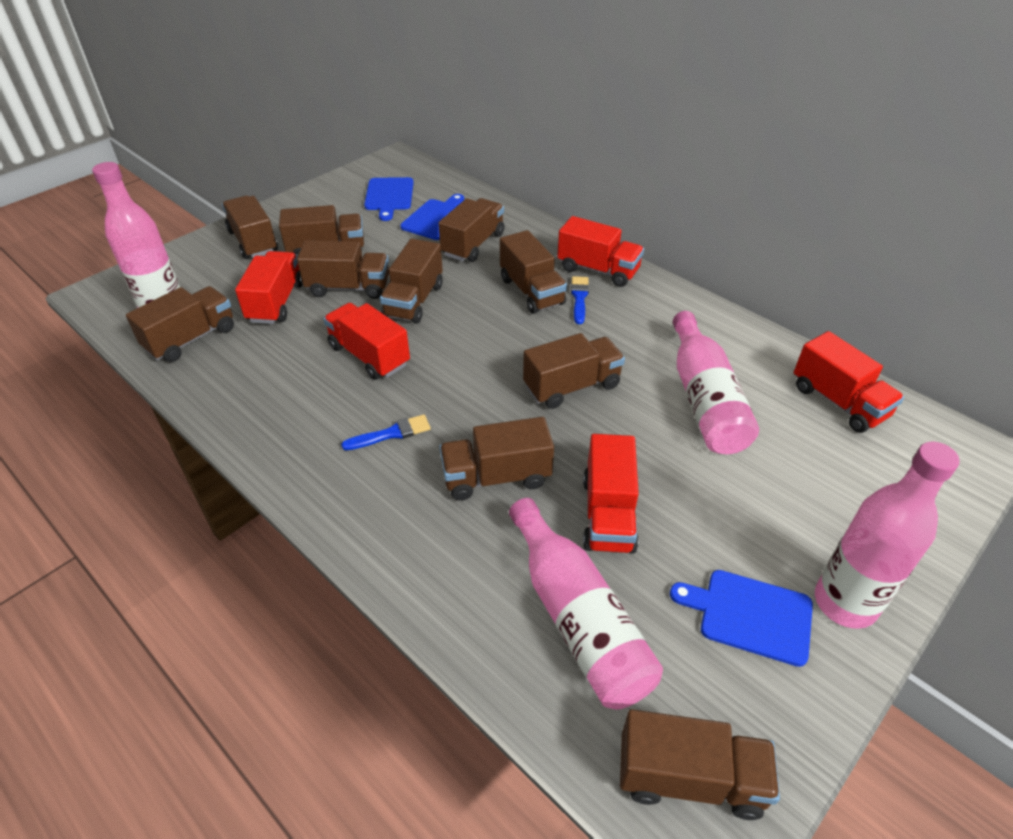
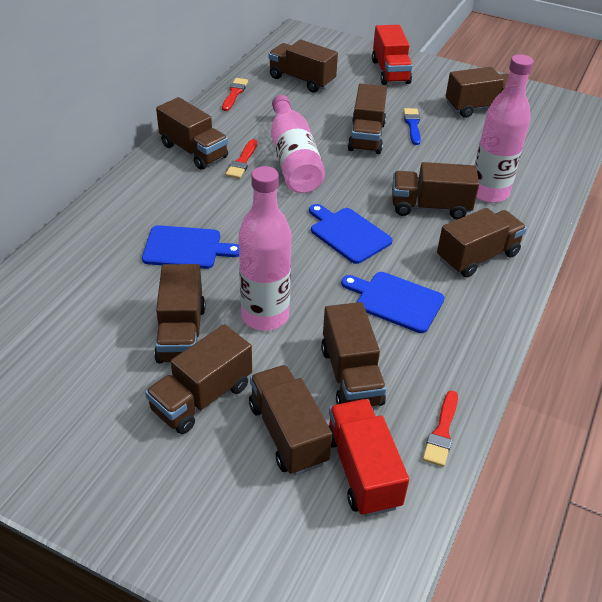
blue brush: [341,414,431,450] [571,276,589,324] = 2 -> [403,108,421,145] = 1
pink bottle: [92,162,180,308] [509,498,663,710] [673,311,759,454] [815,442,960,629] = 4 -> [239,166,292,331] [271,95,325,193] [475,54,534,203] = 3
red brush: none = 0 -> [222,78,248,111] [225,139,257,179] [423,391,458,467] = 3
red truck: [235,251,303,324] [323,303,410,380] [557,216,644,287] [583,434,639,554] [794,331,904,433] = 5 -> [329,399,409,517] [372,25,413,85] = 2

